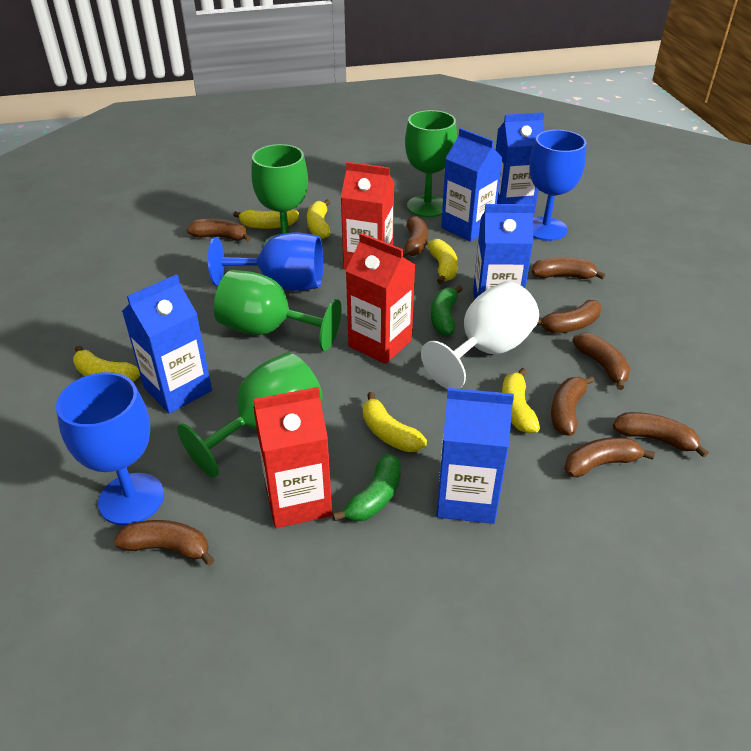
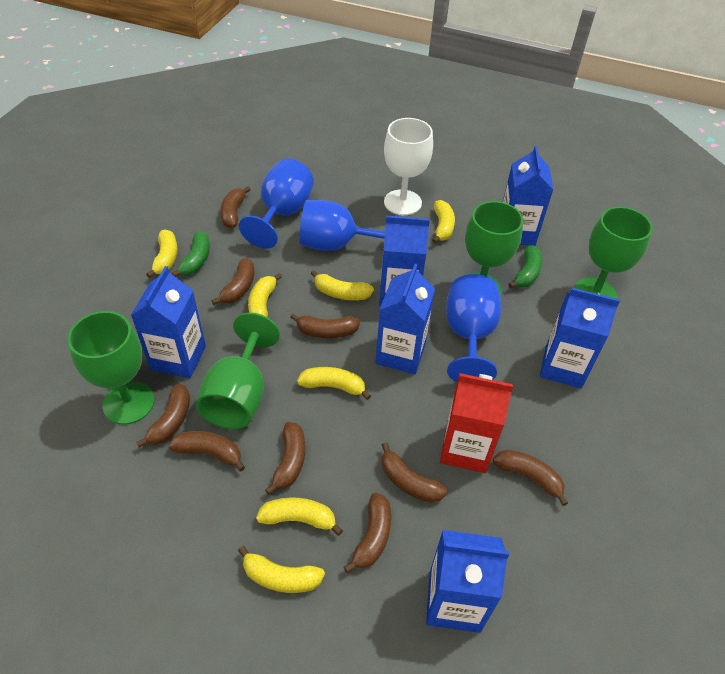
blue carton: [122,274,212,414] [436,388,514,524] [441,128,502,242] [473,204,534,300] [496,112,545,213] = 5 -> [131,266,206,378] [375,264,435,374] [379,216,430,306] [426,530,509,633] [503,146,553,246] [540,288,620,388] = 6
red carton: [253,387,332,528] [341,162,395,269] [346,233,415,364] = 3 -> [440,373,513,473] = 1
yellow banana: [73,345,140,382] [233,209,299,229] [307,199,330,239] [363,392,427,452] [428,239,458,284] [502,368,540,433] = 6 -> [146,229,178,278] [238,546,325,593] [248,273,282,317] [256,497,343,536] [297,367,371,400] [311,270,374,301] [432,200,455,243] = 7

